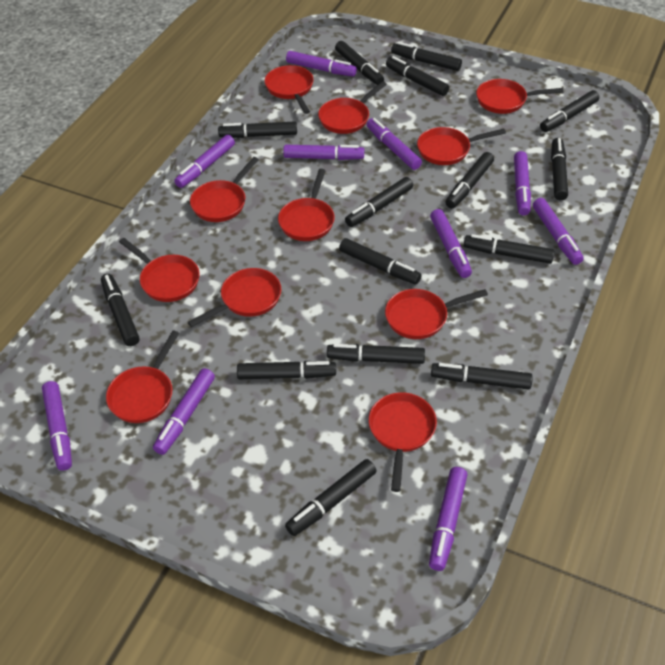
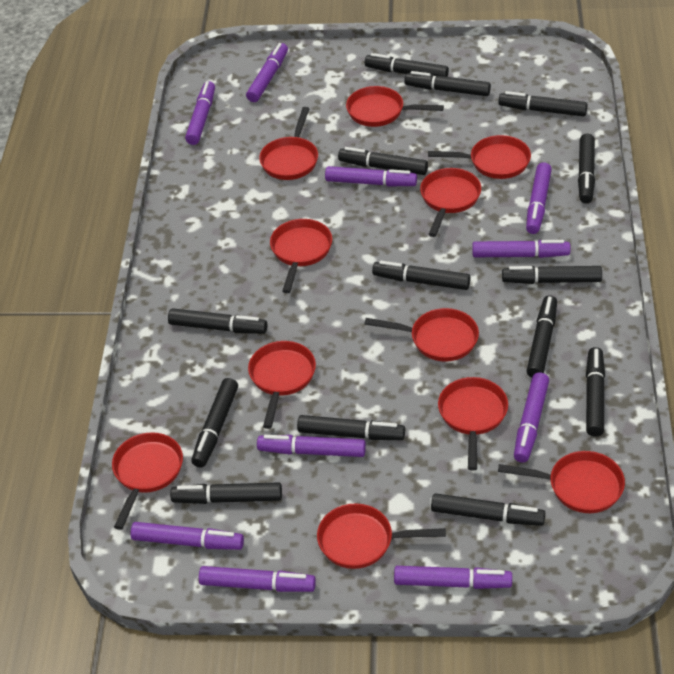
black marker: [101,274,140,346] [218,121,297,138] [237,361,336,379] [285,459,376,536] [327,344,425,364] [335,41,384,85] [339,238,422,285] [345,177,413,227] [386,56,449,96] [391,42,462,71] [431,363,533,389] [445,152,494,209] [464,234,555,264] [540,90,599,132] [551,138,568,200] = 15 -> [168,308,267,334] [170,482,282,504] [191,378,238,467] [297,415,405,440] [338,147,428,175] [365,53,449,77] [372,261,471,290] [404,71,491,96] [431,493,545,526] [498,91,588,116] [502,266,602,284] [527,295,557,378] [578,134,595,203] [586,347,605,437] = 14

